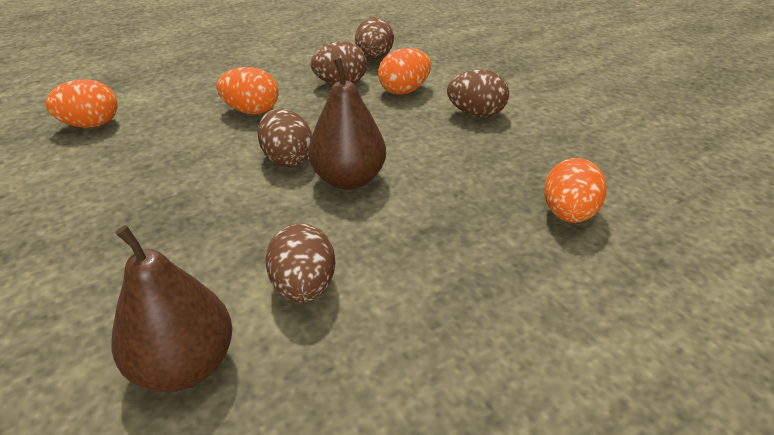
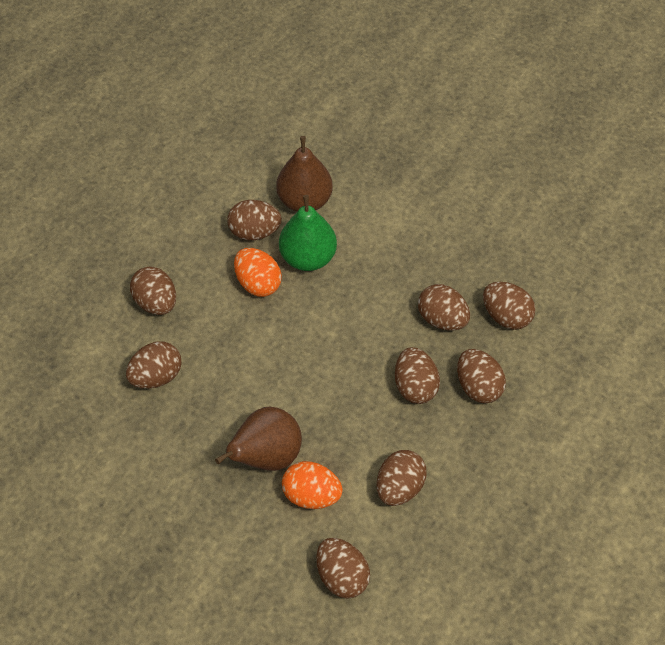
brown egg: [258,108,312,167] [266,223,335,303] [311,42,367,84] [355,17,394,60] [447,69,509,117] = 5 -> [126,341,182,389] [130,266,176,315] [227,200,282,240] [316,538,370,599] [377,450,427,506] [395,347,440,404] [418,284,470,331] [457,349,506,404] [483,282,535,330] = 9
green pear: none = 0 -> [279,195,337,271] = 1
orange egg: [45,79,117,128] [216,67,278,114] [378,48,431,95] [544,158,607,223] = 4 -> [234,248,282,297] [282,461,343,509] = 2

